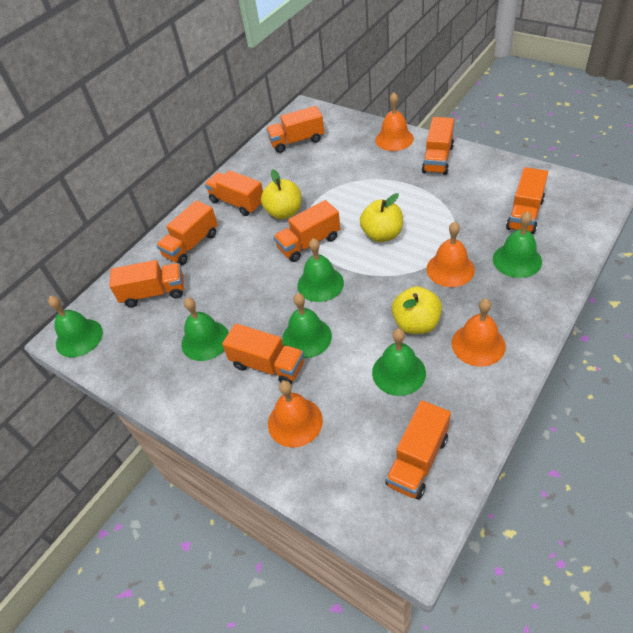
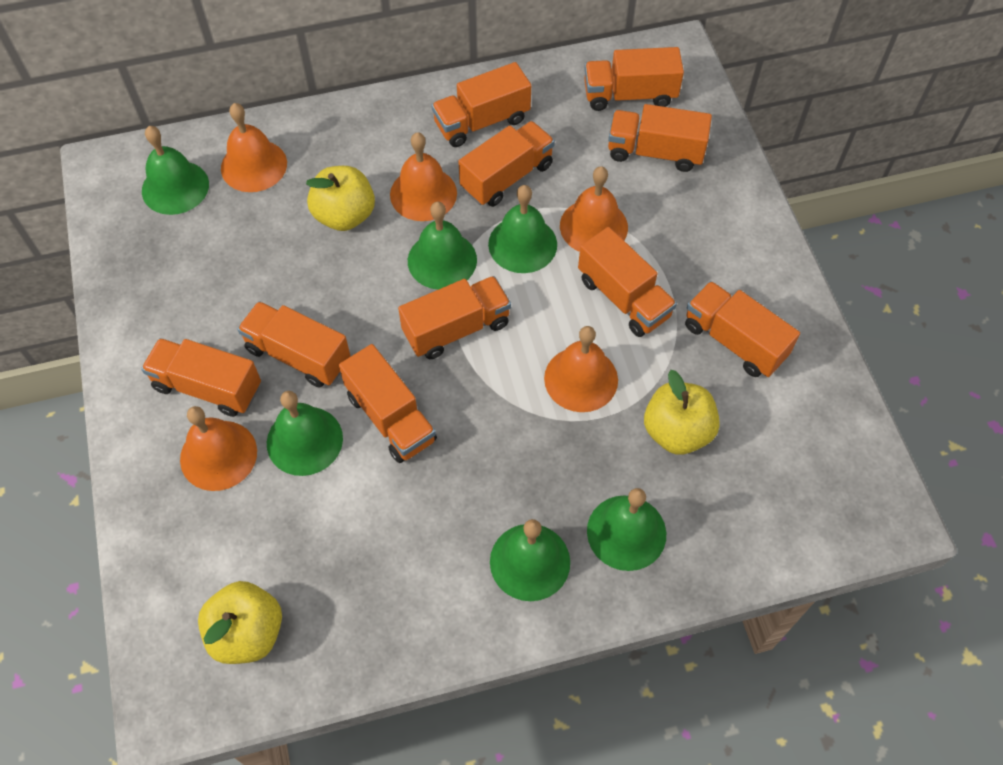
orange bell: [268,381,323,448] [375,92,414,151] [426,222,475,287] [452,299,506,367] = 4 -> [180,406,257,491] [221,103,287,192] [390,132,457,221] [544,326,618,412] [560,166,628,252] = 5
orange truck: [109,260,184,307] [156,200,218,265] [205,170,263,216] [222,323,304,384] [266,106,324,153] [273,200,340,262] [386,400,451,500] [422,117,454,175] [506,167,548,234] = 9 -> [141,338,261,417] [237,301,351,388] [339,344,437,463] [398,276,511,359] [432,62,531,147] [458,121,555,207] [578,227,677,337] [584,47,684,111] [608,104,712,172] [685,281,800,377] = 10

